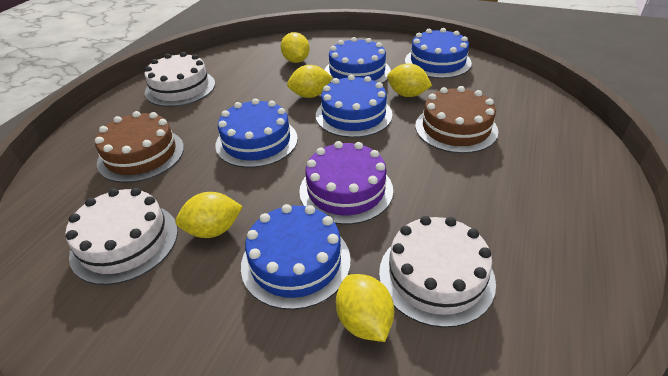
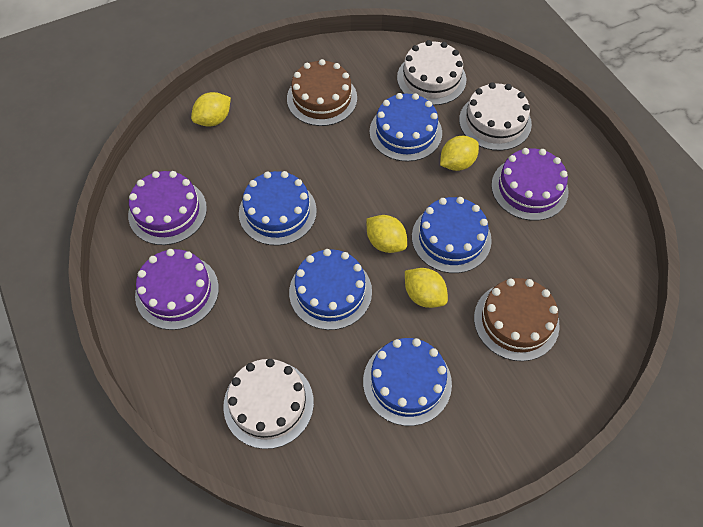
purple cake: [299,141,393,225] = 1 -> [128,171,207,245] [135,249,219,330] [491,148,569,221] = 3
yellow lemon: [175,192,243,238] [281,32,310,63] [287,65,333,98] [336,274,394,342] [387,64,432,97] = 5 -> [191,92,231,127] [366,215,407,253] [405,268,448,308] [440,136,479,171] = 4

